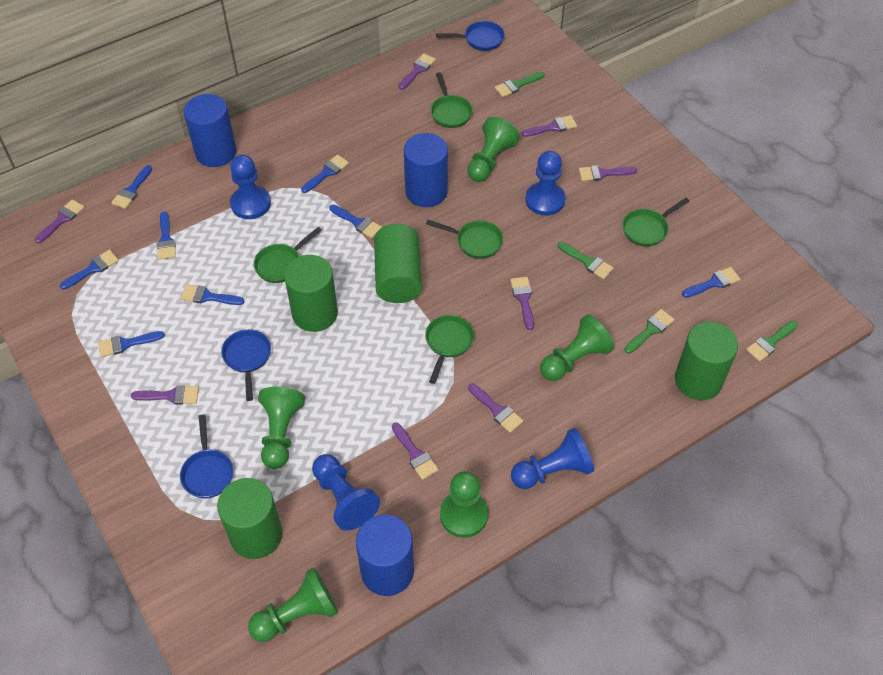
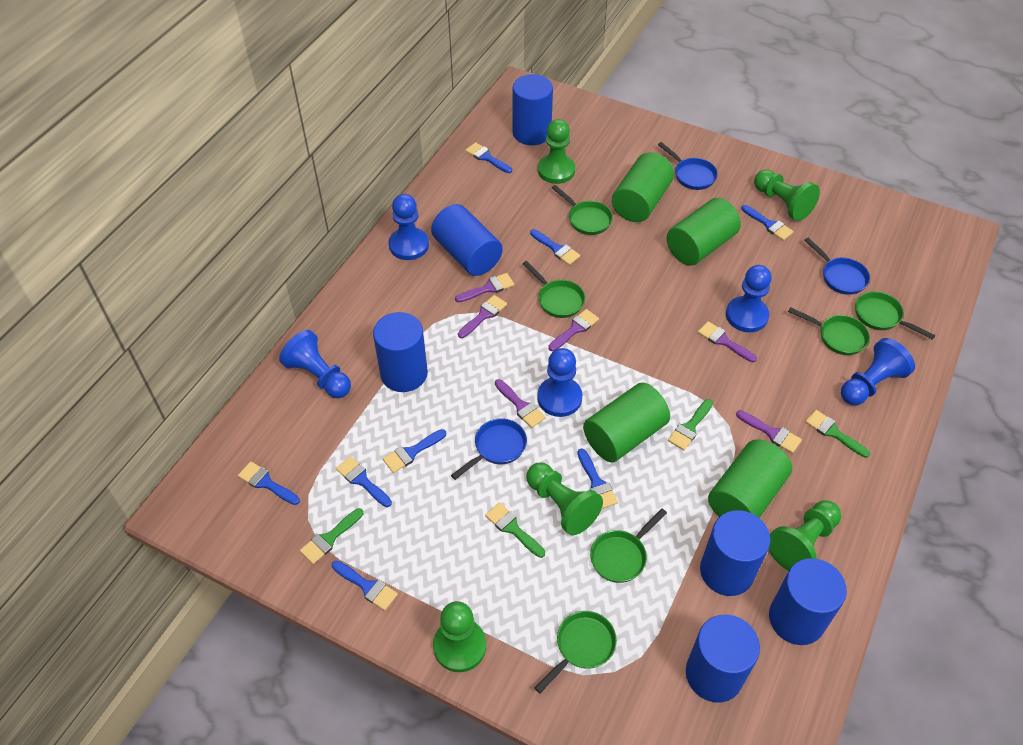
blue cylinder: [184,94,236,167] [356,515,414,596] [404,133,448,207] = 3 -> [373,312,428,392] [431,204,503,276] [513,74,553,145] [686,615,760,702] [700,510,770,596] [769,558,847,645] = 6
blue pawn: [230,155,271,219] [312,454,380,531] [511,428,594,489] [525,151,566,216] = 4 -> [279,330,351,398] [389,194,429,260] [537,348,582,417] [726,265,772,332] [841,338,915,405] = 5
green pan: [254,227,322,283] [425,315,474,384] [426,220,503,259] [431,72,473,128] [623,198,690,247] = 5 -> [522,261,585,318] [535,611,617,693] [552,185,613,235] [590,509,667,583] [788,307,870,355] [855,291,936,340] = 6
purple brush: [35,199,85,243] [131,385,199,404] [392,423,439,480] [399,53,436,90] [468,384,523,433] [510,277,534,330] [522,115,577,137] [579,165,637,181] = 8 -> [455,273,514,302] [458,295,507,338] [495,379,546,428] [548,309,599,351] [698,321,757,362] [736,410,802,453] = 6

